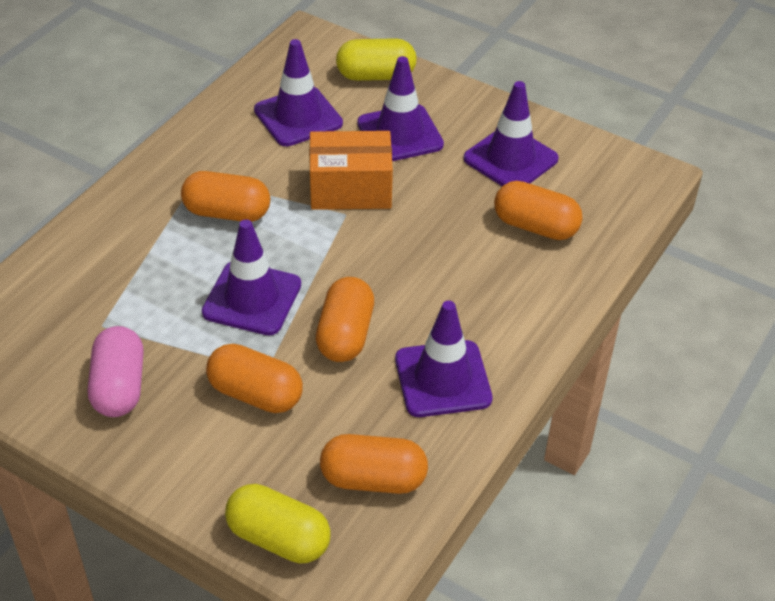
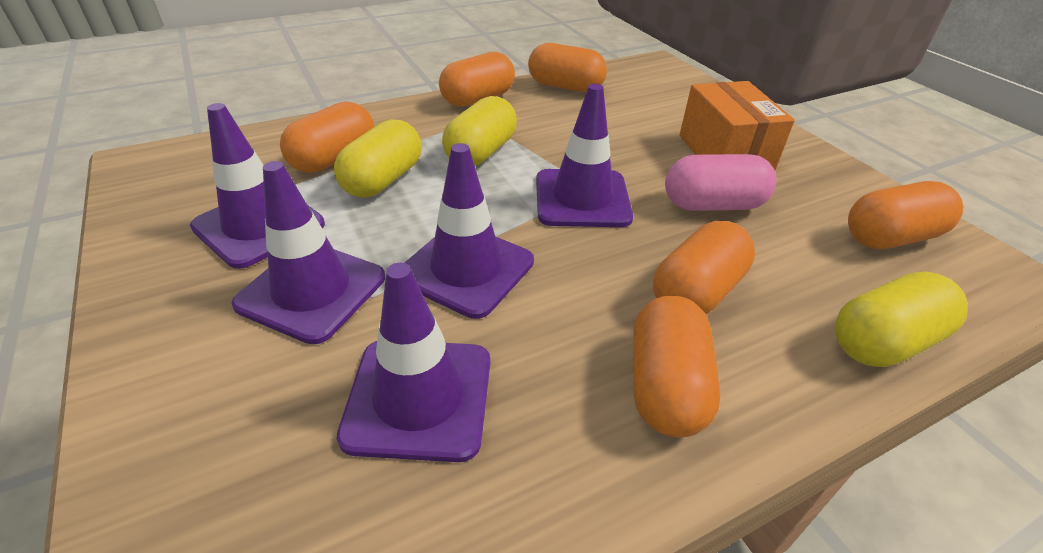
orange capsule: [181,171,270,222] [206,344,303,413] [316,277,374,362] [320,434,428,494] [494,181,583,240] = 5 -> [280,101,374,173] [439,52,515,107] [528,43,607,92] [634,296,720,438] [653,221,755,314] [848,181,963,249] = 6
yellow capsule: [225,484,331,564] [336,38,417,81] = 2 -> [334,119,422,198] [442,96,517,166] [835,271,968,367] = 3

